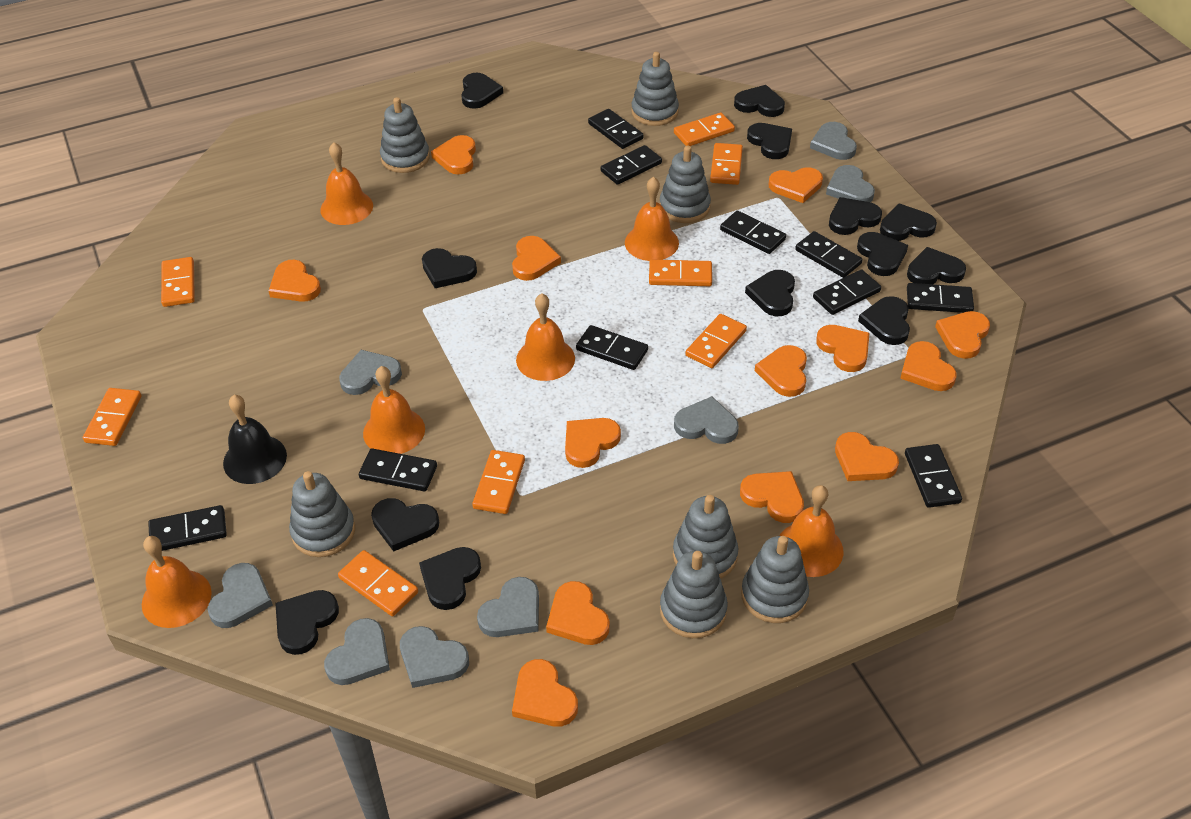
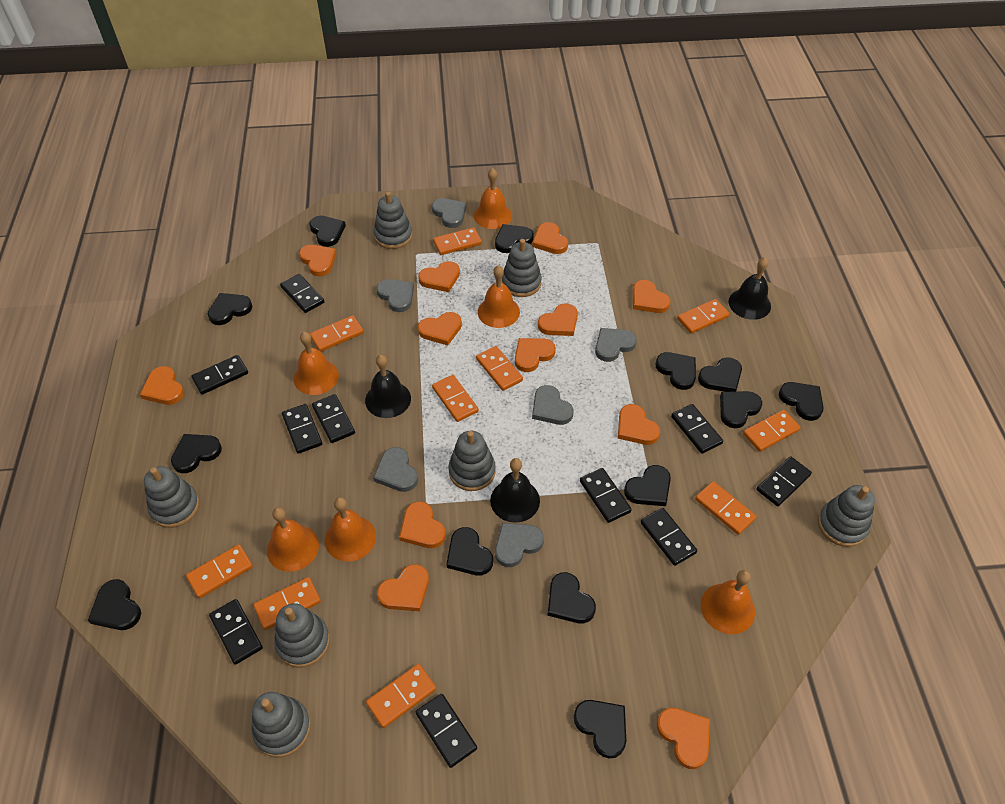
black bell: [223,395,287,484] = 1 -> [365,355,411,418] [490,458,540,523] [729,257,771,320] = 3
grey heart: [208,563,273,628] [324,618,390,685] [339,350,402,395] [400,626,469,688] [477,577,539,637] [674,396,739,444] [810,122,857,160] [826,165,875,202] = 8 -> [373,447,418,492] [376,279,414,312] [432,198,466,228] [495,523,544,567] [532,385,574,425] [595,328,637,362] = 6
orange domino: [83,388,141,446] [161,257,195,307] [338,550,418,616] [472,450,525,514] [649,259,712,286] [674,112,735,146] [685,314,747,368] [710,143,743,185] = 8 -> [186,544,253,598] [253,577,321,630] [310,315,364,352] [366,664,436,728] [432,375,479,422] [433,227,482,255] [476,346,523,391] [677,299,730,334] [695,481,756,535] [743,410,801,452] = 10
orange heart: [269,260,321,302] [431,135,476,174] [512,236,561,281] [512,659,578,727] [546,581,610,645] [565,418,621,468] [740,471,804,523] [755,345,807,397] [769,167,823,203] [816,325,870,372] [835,432,899,481] [900,341,957,391] [935,311,990,359] = 13 -> [140,366,184,405] [299,245,336,276] [377,564,429,611] [399,502,446,548] [418,261,460,292] [418,312,462,346] [515,338,556,372] [532,222,568,254] [538,304,578,336] [618,404,660,445] [633,280,671,313] [657,708,710,769] = 12

